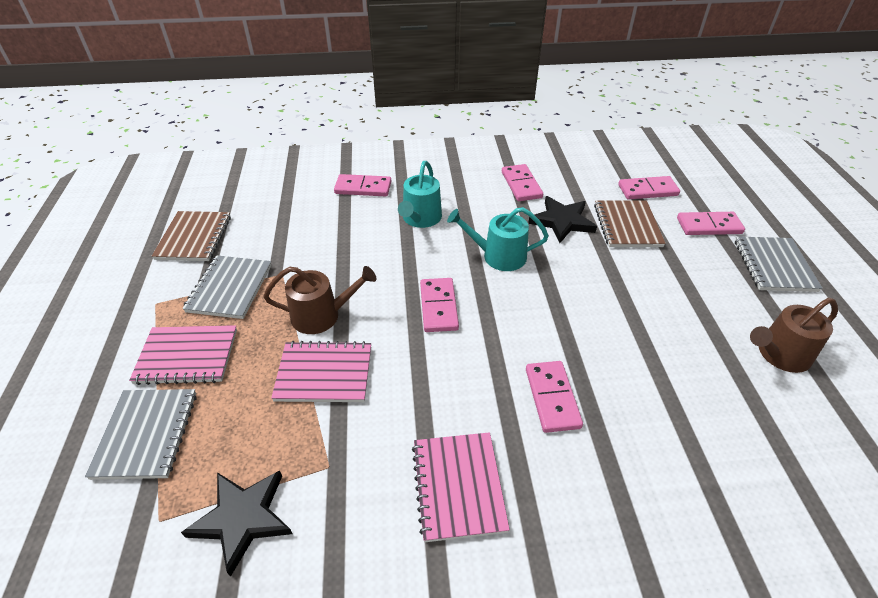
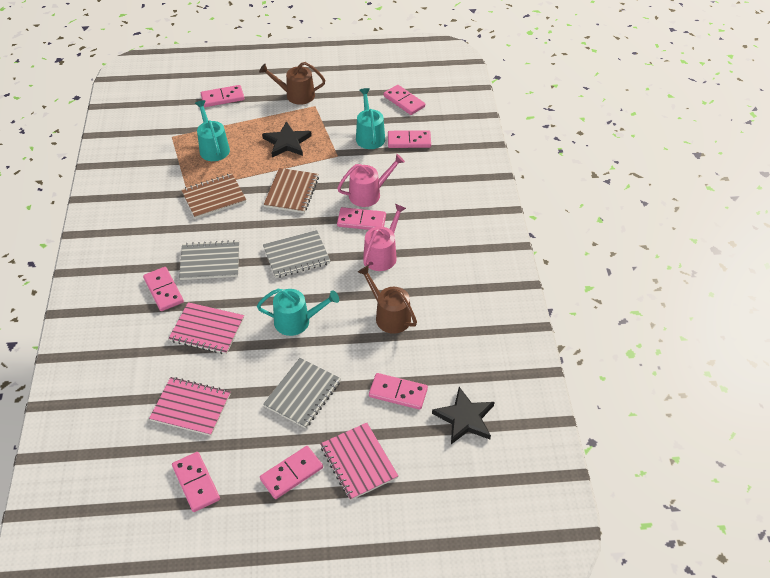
pink domino: [334,174,391,196] [420,278,459,332] [502,164,543,201] [526,361,583,433] [618,176,680,199] [677,212,745,235] = 6 -> [143,267,184,311] [172,452,220,512] [201,85,244,107] [260,446,323,499] [337,207,386,230] [369,373,428,410] [384,85,425,115] [388,130,431,148] = 8
pink watering can: none = 0 -> [337,154,405,207] [363,204,406,271] = 2
turquoise watering can: [398,161,442,228] [447,207,549,271] = 2 -> [195,100,230,161] [257,289,339,336] [356,88,385,149] = 3

